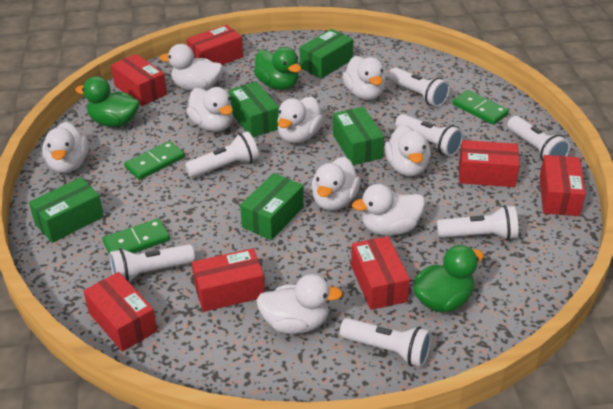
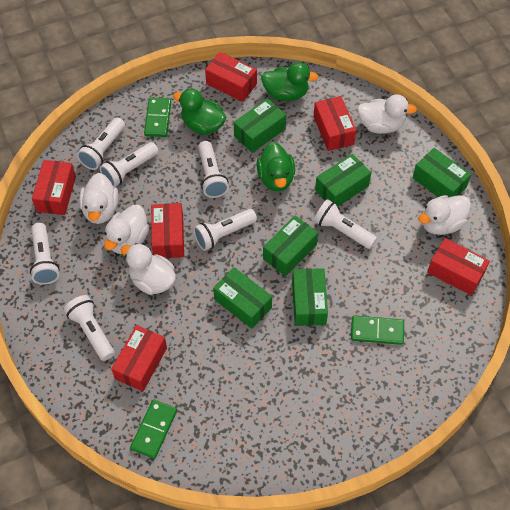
green box: [29,177,104,243] [228,82,279,137] [240,173,304,240] [300,29,353,79] [333,107,384,165] = 5 -> [213,267,272,329] [234,98,286,153] [263,215,318,276] [292,268,328,326] [315,154,371,207] [412,148,471,197] = 6
red box: [84,272,157,352] [111,54,167,106] [187,25,243,65] [192,248,265,312] [351,236,410,310] [459,140,520,187] [540,155,586,216] = 7 -> [32,160,76,215] [111,325,167,391] [151,203,184,258] [205,52,257,102] [313,96,356,151] [427,238,490,296] = 6
white duck: [42,122,88,173] [160,44,223,91] [186,87,233,132] [256,274,343,334] [277,96,324,143] [311,157,361,211] [342,56,385,100] [352,184,425,236] [385,125,431,176] = 9 -> [79,173,119,224] [104,205,150,254] [120,243,176,295] [357,94,417,134] [418,195,471,235] = 5

